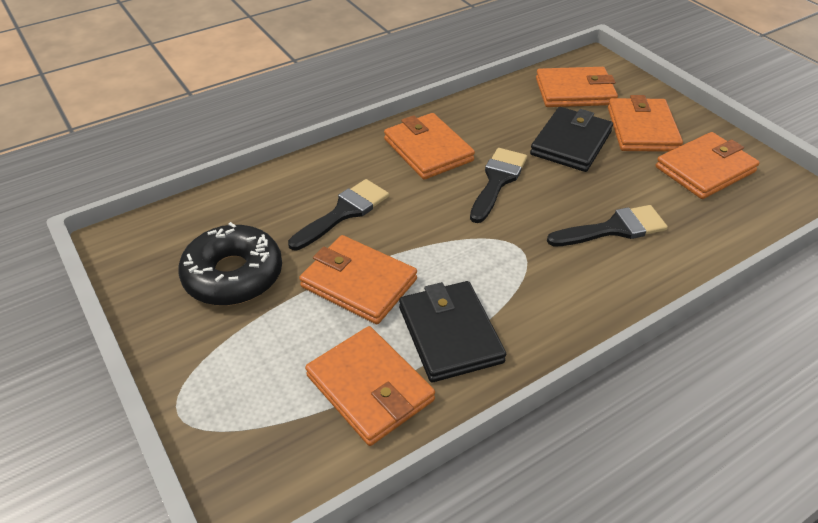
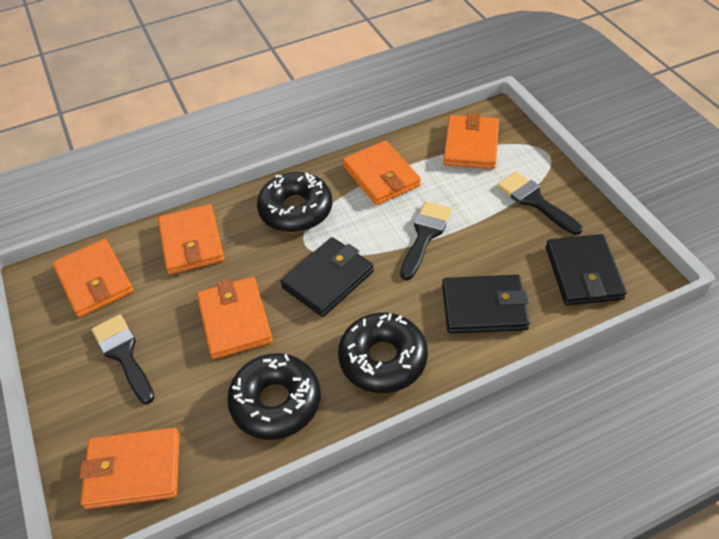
black donut: [178,222,282,306] = 1 -> [227,353,321,440] [257,172,332,233] [338,313,428,393] = 3
black wallet: [399,281,506,382] [530,107,613,172] = 2 -> [280,237,374,317] [442,275,530,333] [546,234,627,305] = 3

